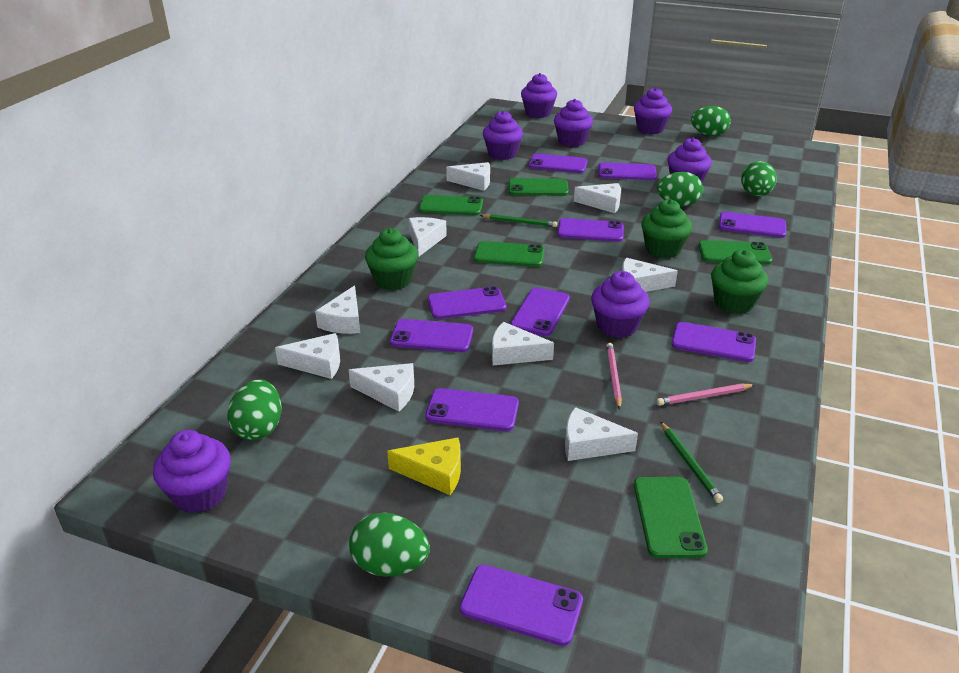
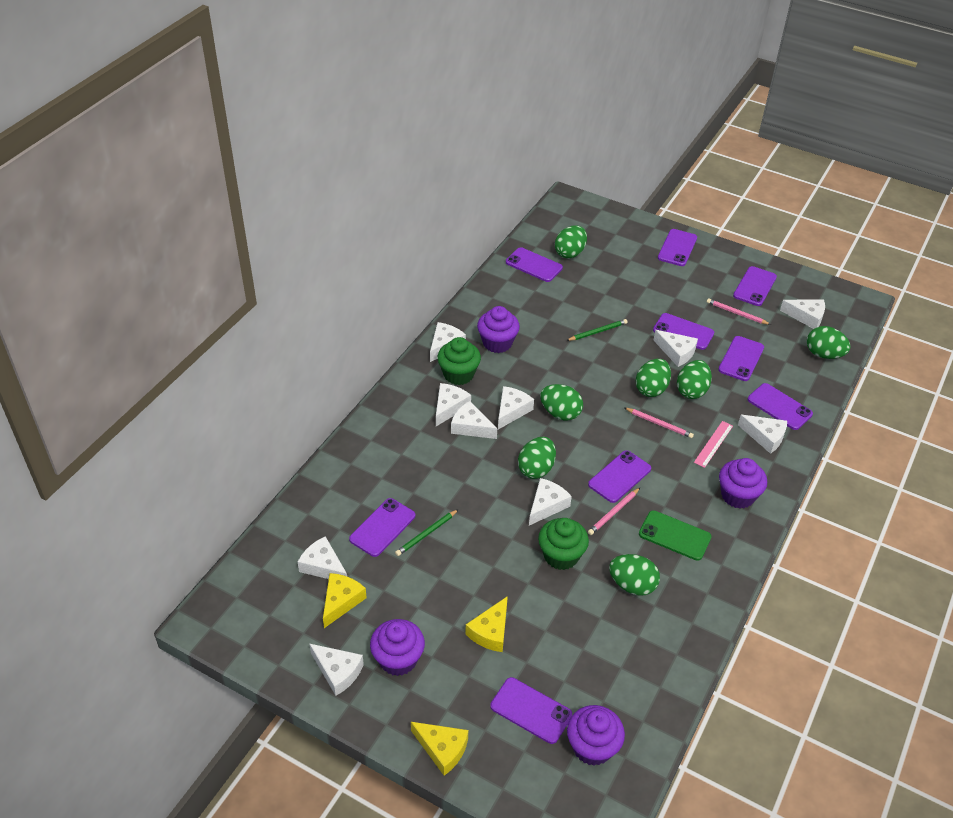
green cupcake: [365,228,418,290] [641,199,692,258] [711,250,768,314] = 3 -> [437,337,481,385] [538,518,589,570] = 2
green egg: [228,379,281,440] [349,513,430,577] [657,172,703,206] [691,106,731,136] [741,161,777,196] = 5 -> [518,437,556,479] [540,384,583,420] [555,225,587,258] [609,554,660,596] [636,359,671,397] [677,360,712,399] [807,326,851,359] = 7
green phone: [419,195,483,215] [474,241,545,267] [509,178,569,196] [634,477,708,558] [699,240,772,264] = 5 -> [639,510,712,561] = 1
pink pencil: [606,343,622,410] [657,384,754,406] = 2 -> [588,488,640,535] [625,408,694,438] [707,298,771,325] = 3
pink ruler: none = 0 -> [694,421,733,468] = 1
purple cupcake: [153,430,231,513] [483,111,523,160] [521,73,557,118] [554,99,593,147] [591,271,650,338] [634,87,672,134] [667,138,712,183] = 7 -> [370,619,425,676] [477,306,520,353] [567,705,625,766] [719,458,767,509] = 4
purple phone: [390,319,473,352] [425,388,519,431] [428,286,506,319] [460,565,583,646] [510,287,570,336] [529,153,588,173] [557,218,624,242] [598,162,657,180] [671,322,756,362] [719,211,786,238] = 10 -> [349,498,415,557] [490,677,572,744] [506,247,563,282] [588,450,651,503] [653,313,714,350] [658,229,697,266] [718,336,764,381] [733,266,777,306] [748,383,813,430] = 9
white cheese: [275,333,340,379] [315,286,360,334] [349,363,414,412] [409,217,447,257] [446,162,490,191] [492,322,554,365] [565,407,638,461] [574,183,621,213] [622,258,678,292] = 9 -> [298,536,347,579] [309,644,364,696] [430,322,466,362] [436,383,471,426] [451,401,497,439] [498,386,534,429] [529,478,572,525] [654,330,698,367] [738,415,787,454] [780,299,825,329] = 10
yellow cheese: [387,437,461,495] = 1 -> [323,573,367,628] [411,722,468,776] [465,596,508,652] = 3

